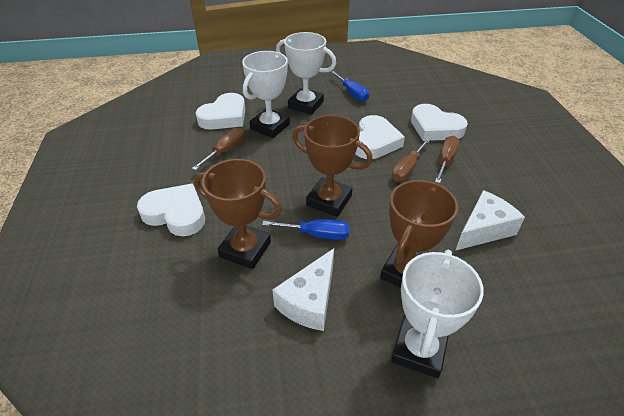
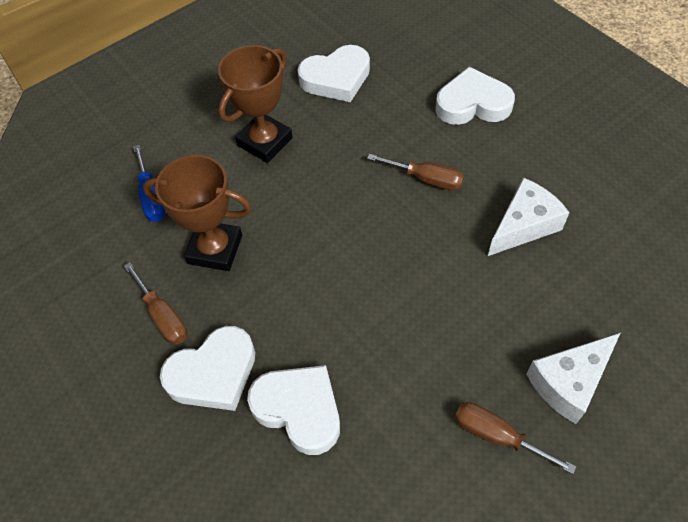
blue screwdriver: [262,219,350,240] [331,71,369,102] = 2 -> [133,145,165,222] = 1
brown trophy: [194,159,282,269] [292,115,373,217] [380,180,458,288] = 3 -> [143,155,252,271] [218,45,293,163] = 2
white trophy: [242,51,290,138] [276,32,336,115] [391,250,484,378] = 3 -> none = 0

